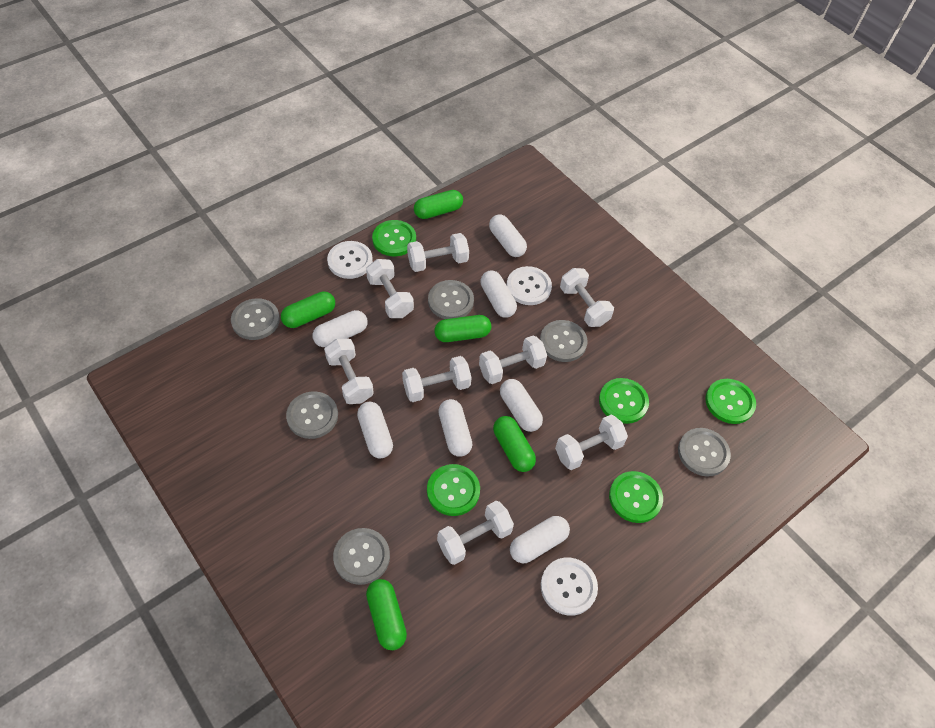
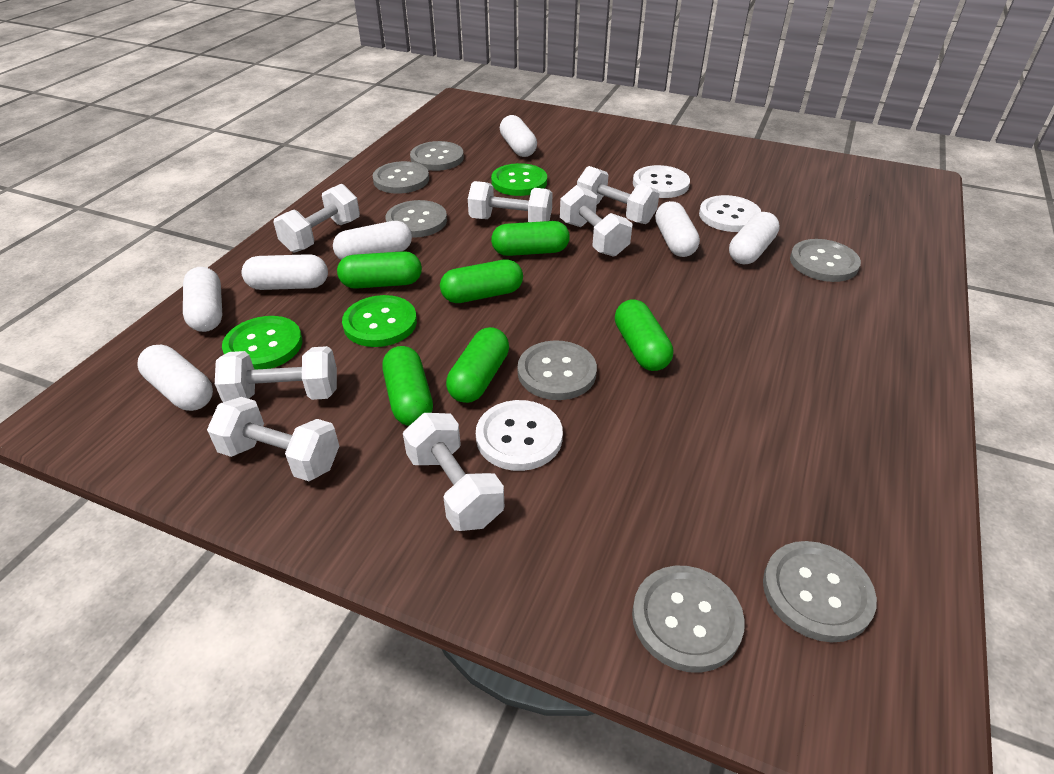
green button: [372,220,416,256] [427,464,480,516] [599,378,649,424] [609,471,663,523] [705,379,756,424] = 5 -> [222,316,302,370] [342,295,417,347] [491,163,547,196] = 3
green capsule: [281,291,335,328] [366,579,407,650] [414,190,463,219] [434,315,491,342] [493,416,536,472] = 5 -> [337,251,422,289] [382,346,433,426] [440,259,523,303] [446,327,509,403] [491,221,570,256] [615,299,673,371] = 6
grey button: [231,298,280,340] [286,391,338,439] [333,528,390,585] [428,280,474,319] [540,320,588,362] [678,428,731,476] = 6 -> [372,161,429,194] [386,200,447,238] [410,141,464,171] [518,340,597,400] [632,566,745,673] [763,541,877,643] [790,239,861,282] = 7
white dumbbell: [324,339,374,404] [366,259,414,318] [402,356,472,402] [407,233,469,272] [437,501,514,565] [479,335,547,384] [555,415,628,470] [560,268,614,327] = 8 -> [207,397,339,481] [215,346,337,402] [273,184,360,253] [403,413,504,531] [468,181,553,222] [560,185,632,257] [577,166,659,224] = 7

